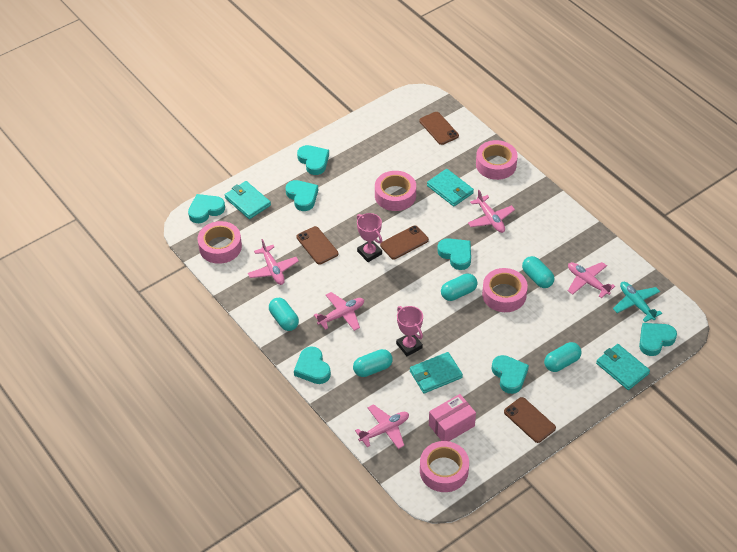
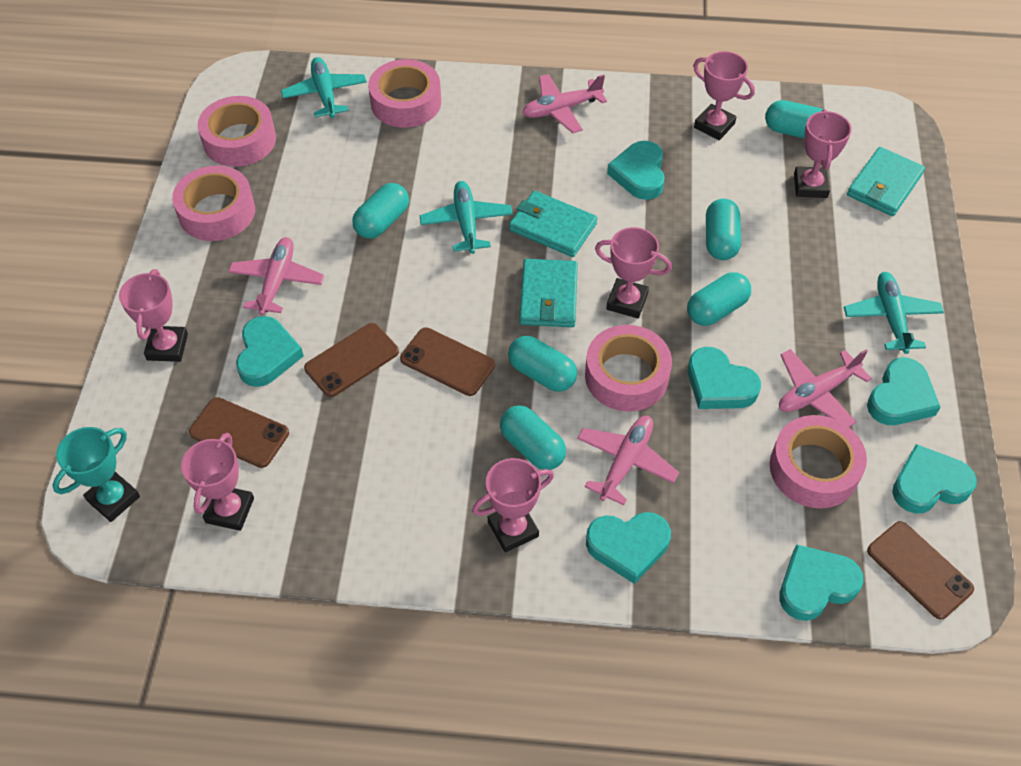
pink box: [429,394,476,441] = 1 -> none = 0
pink plane: [248,239,299,285] [314,292,364,331] [355,404,409,449] [468,190,515,233] [568,262,615,298] = 5 -> [228,237,324,315] [522,74,607,133] [577,416,679,506] [779,349,872,427] = 4
pink trophy: [357,213,382,262] [396,306,423,356] = 2 -> [119,269,188,362] [181,433,254,531] [472,458,554,552] [595,227,672,318] [693,51,755,140] [794,109,852,198] = 6
turquoise capsule: [269,298,299,331] [353,349,393,377] [441,273,478,301] [522,256,554,288] [544,342,582,372] = 5 -> [352,183,409,239] [500,405,566,470] [508,336,577,392] [687,272,751,326] [706,199,741,260] [765,100,824,138] = 6
turquoise plane: [613,282,662,322] = 1 -> [281,57,367,118] [419,181,513,254] [844,272,944,354] = 3
turquoise trophy: none = 0 -> [53,427,140,522] = 1
turquoise wallet: [225,181,271,219] [410,352,463,393] [427,169,474,207] [596,344,650,390] = 4 -> [509,191,597,257] [519,259,578,327] [847,147,925,216] = 3

